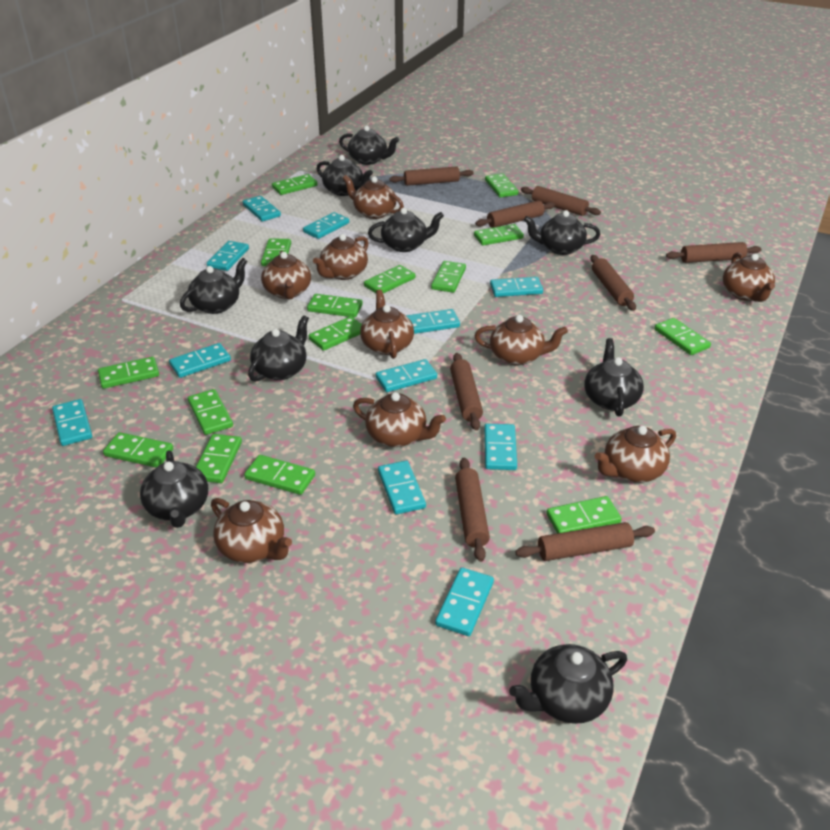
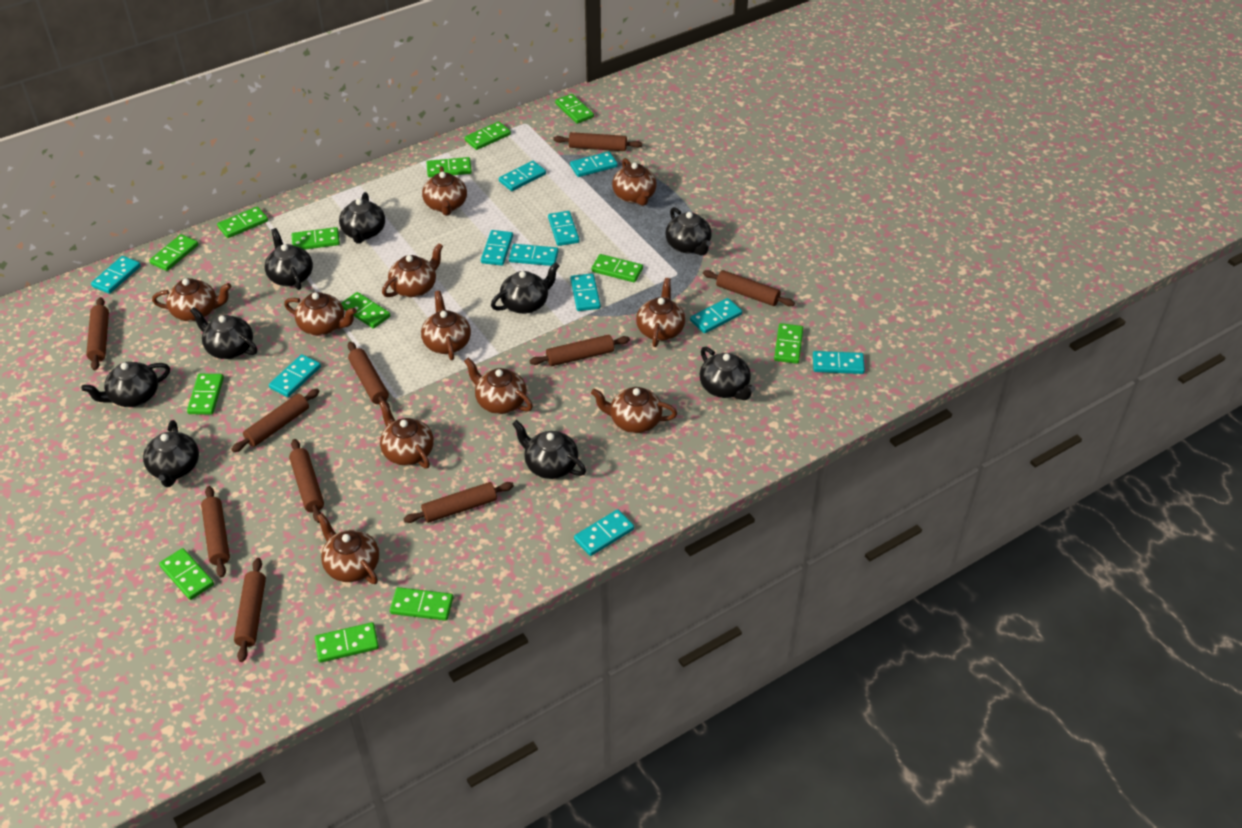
brown rolling pin: [390,166,474,186] [450,353,483,430] [455,458,490,562] [475,200,555,228] [515,522,655,561] [521,186,601,216] [590,255,636,311] [666,242,761,263] = 8 -> [86,297,109,370] [201,486,230,578] [231,389,320,452] [234,558,266,662] [289,439,324,523] [348,342,390,408] [403,482,514,523] [530,335,630,366] [553,132,642,151] [703,270,795,306] = 10
brown teapot: [211,498,292,563] [261,251,311,300] [313,234,368,280] [343,175,404,219] [353,392,446,447] [360,290,414,359] [475,315,568,365] [595,426,676,483] [723,252,775,302] = 9 -> [152,278,231,321] [284,292,357,336] [317,513,379,584] [379,400,434,469] [382,243,443,297] [421,291,471,360] [422,166,467,216] [464,358,533,414] [591,387,677,433] [612,158,657,206] [636,278,685,347] = 11
green domino: [98,357,159,389] [103,432,173,468] [188,389,233,435] [196,434,242,483] [244,455,315,495] [261,238,291,266] [272,174,318,195] [307,294,363,318] [309,316,362,351] [364,265,415,293] [431,261,466,293] [474,224,524,245] [485,173,519,198] [547,496,621,533] [654,318,711,355] = 15 -> [149,234,198,271] [159,548,214,600] [187,374,224,415] [217,206,268,238] [292,227,340,250] [315,622,379,663] [341,292,390,329] [390,587,453,621] [426,157,472,177] [465,121,511,150] [555,94,594,124] [591,254,643,282] [774,323,803,364] = 13

